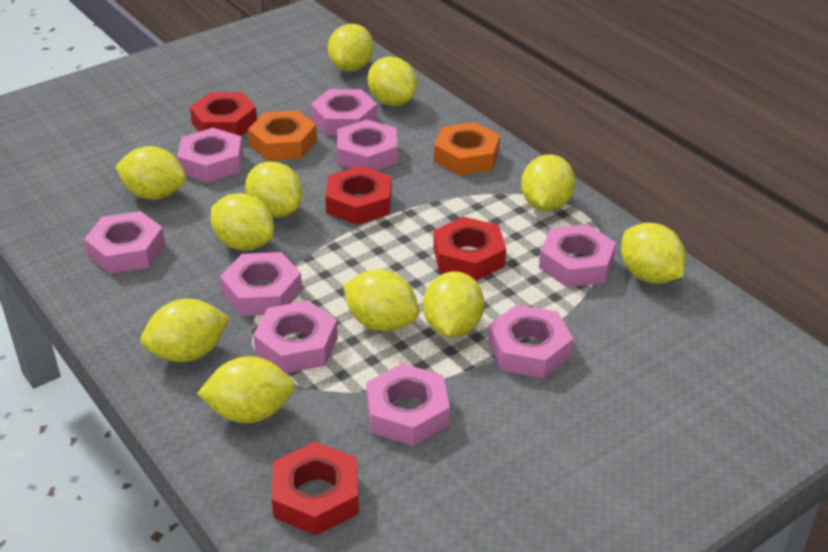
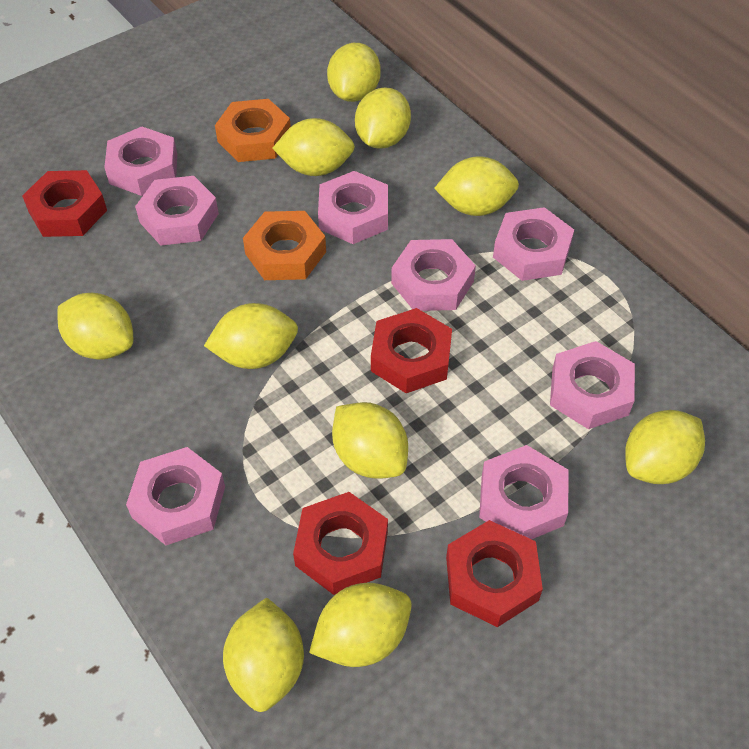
pink nut: [84,211,165,274] [177,128,243,183] [220,252,302,316] [253,300,338,373] [311,89,377,136] [337,119,398,171] [366,363,450,446] [488,305,573,378] [539,224,616,287] = 9 -> [104,126,177,196] [126,447,225,545] [135,176,219,246] [318,171,388,244] [391,239,476,311] [479,445,568,539] [493,207,574,281] [550,341,635,429] = 8
yellow lemon: [115,146,186,200] [141,299,230,362] [197,356,295,423] [211,193,274,251] [245,162,303,218] [328,24,374,71] [343,269,419,332] [368,57,417,106] [423,271,484,338] [521,155,575,211] [621,223,686,284] = 11 -> [58,293,133,360] [204,303,298,369] [223,597,304,712] [272,118,355,176] [309,583,412,667] [327,43,381,102] [332,402,408,479] [355,88,411,149] [434,156,519,216] [625,410,705,484] = 10

